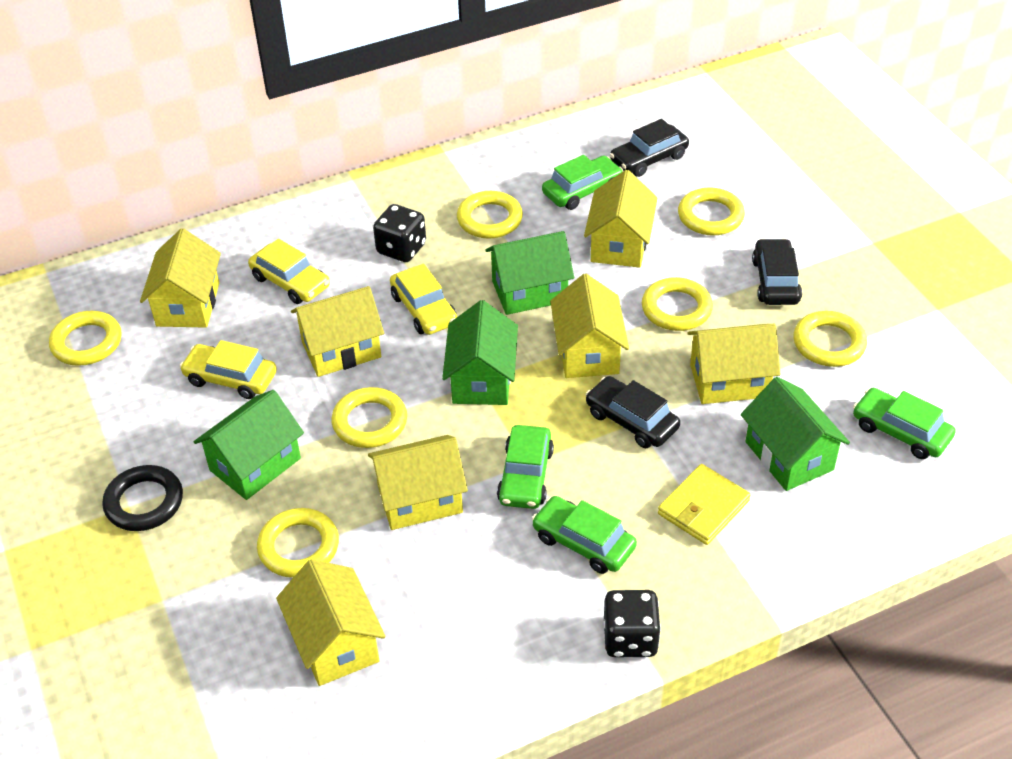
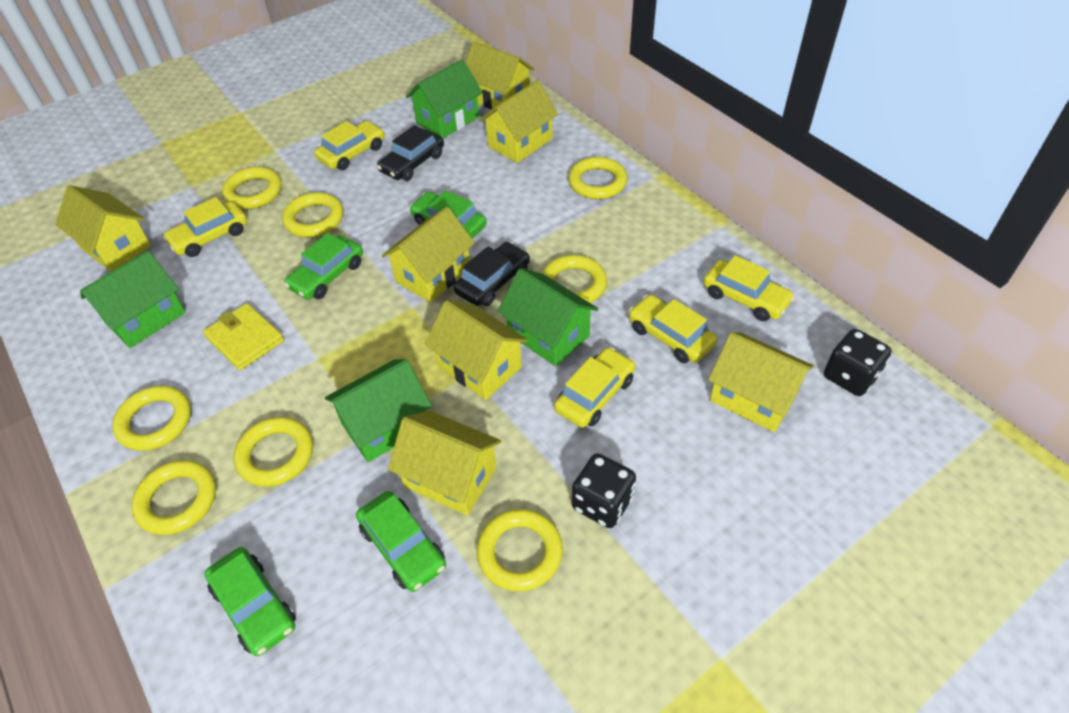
black car: [585,376,680,448] [610,119,689,177] [752,238,802,305] = 3 -> [377,125,444,181] [453,242,530,306] = 2
black ring: [102,465,183,531] = 1 -> none = 0
yellow car: [180,340,277,399] [248,239,330,304] [390,264,457,335] = 3 -> [163,197,247,257] [314,121,385,170] [554,347,635,428] [629,295,717,363] [703,255,795,321] = 5
yellow ring: [49,311,122,366] [257,508,339,578] [331,387,407,448] [457,191,523,239] [642,277,713,331] [678,187,745,236] [793,311,867,367] = 7 -> [112,386,191,451] [131,460,216,535] [222,167,282,209] [234,417,313,486] [282,192,343,237] [476,509,563,591] [542,255,607,303] [568,157,628,199] = 8

